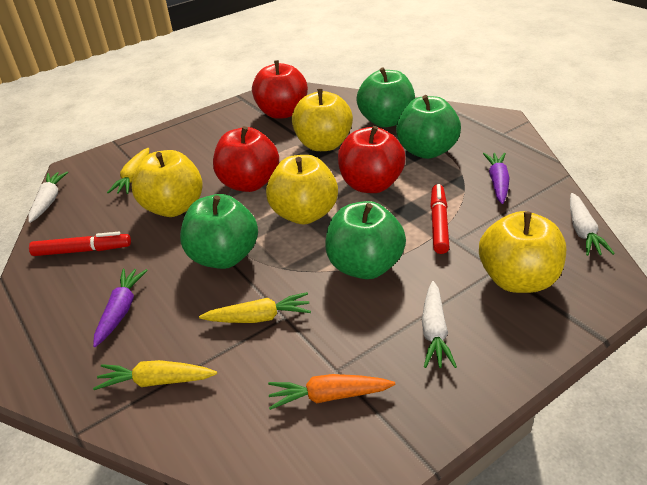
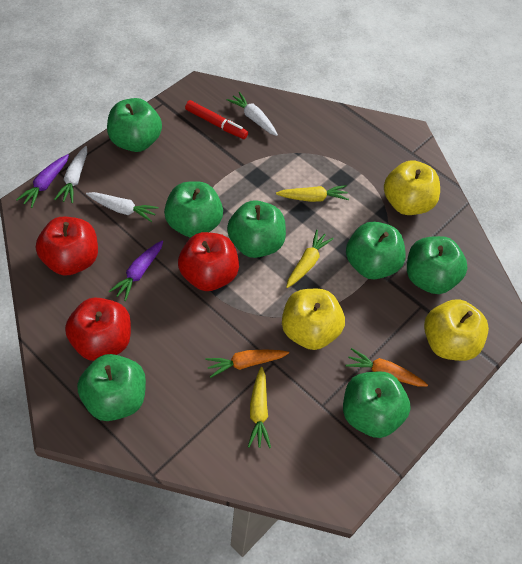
green apple: [180,194,258,269] [325,201,406,279] [356,67,415,127] [396,95,461,159] = 4 -> [77,354,146,421] [107,98,162,152] [164,181,223,238] [227,200,286,258] [343,371,411,438] [346,222,406,279] [407,236,468,294] = 7
orange carrot: [268,374,395,410] = 1 -> [205,349,289,378] [346,348,428,386] = 2
red marker: [29,232,131,256] [430,184,450,254] = 2 -> [185,100,248,139] = 1
yellow apple: [132,150,203,217] [266,155,338,224] [292,89,353,151] [479,211,566,293] = 4 -> [282,289,345,350] [384,161,440,215] [424,299,489,361] = 3

